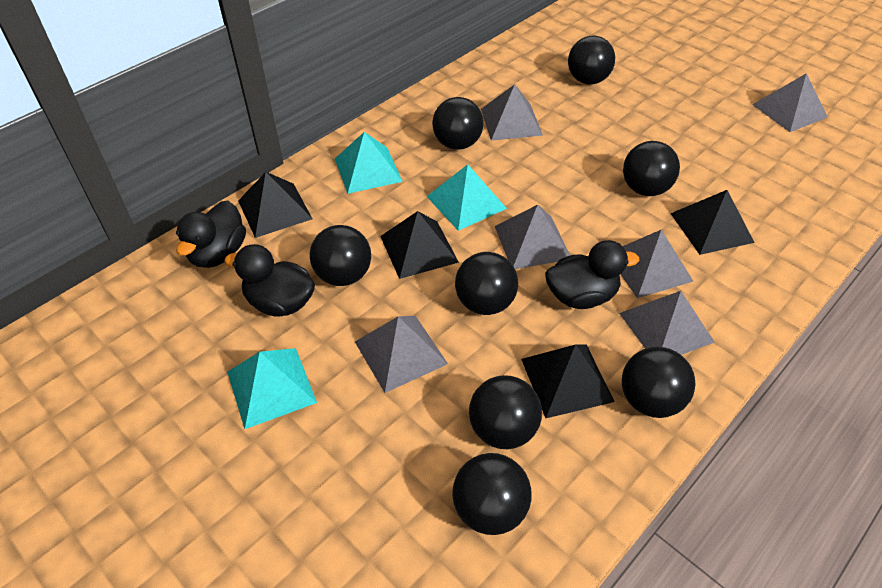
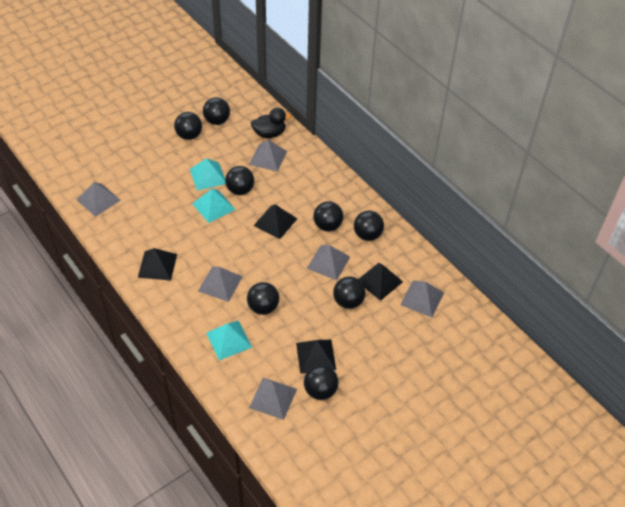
black duck: [176,201,246,268] [224,244,315,317] [545,240,639,309] = 3 -> [251,108,292,138] = 1

